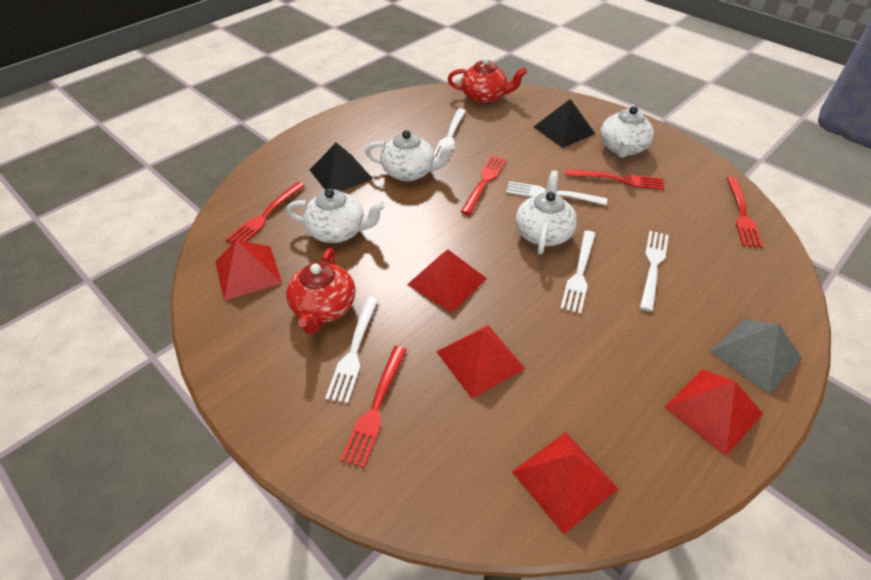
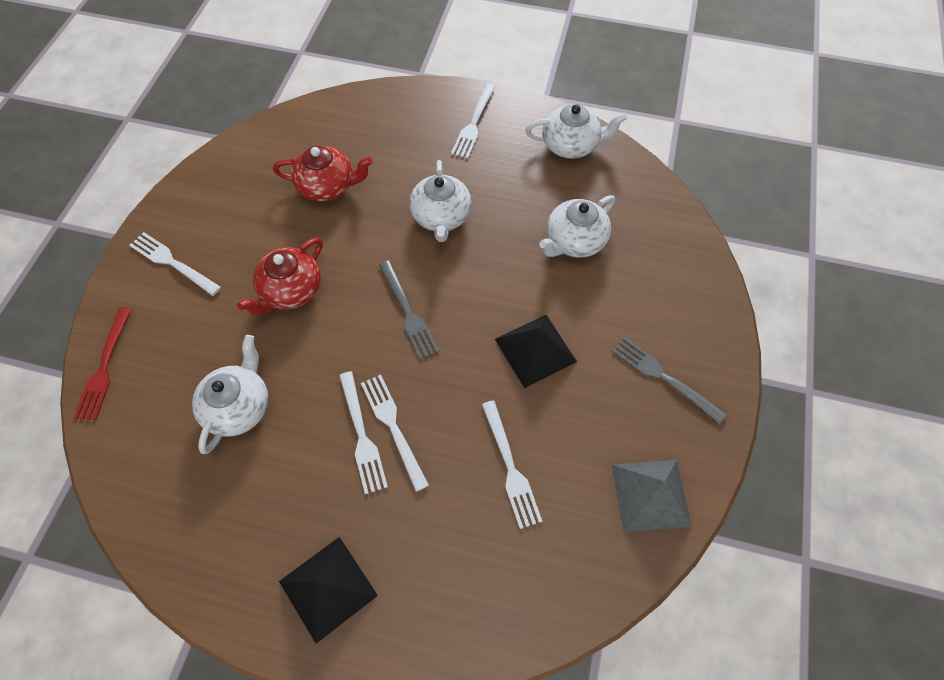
grey fork: none = 0 -> [379,260,440,360] [612,337,726,423] = 2
red fork: [225,182,305,243] [340,346,407,468] [461,155,507,215] [566,169,664,190] [727,177,763,248] = 5 -> [74,307,131,420] = 1
red pyramid: [215,240,282,300] [407,250,487,313] [436,325,526,399] [512,432,619,534] [664,369,763,456] = 5 -> none = 0

